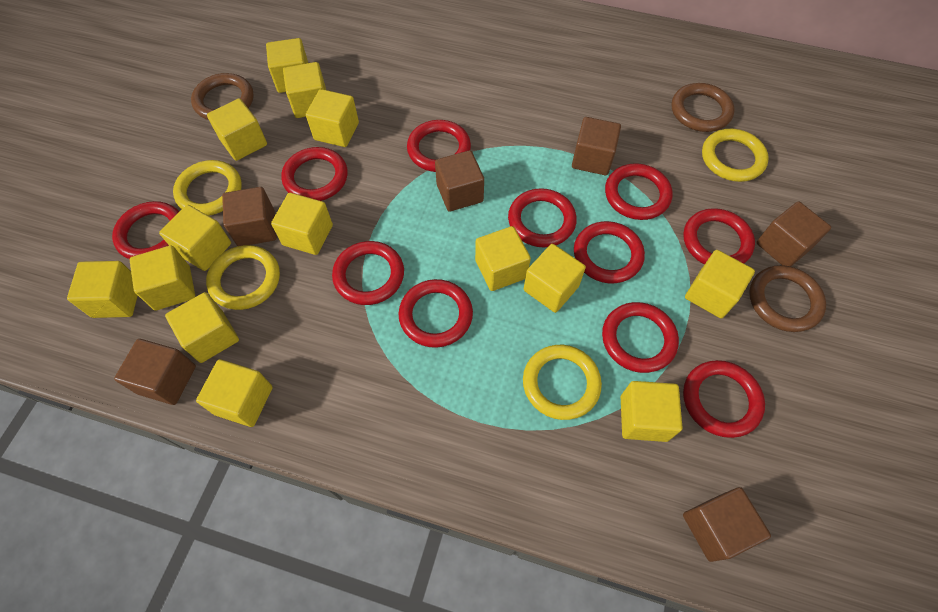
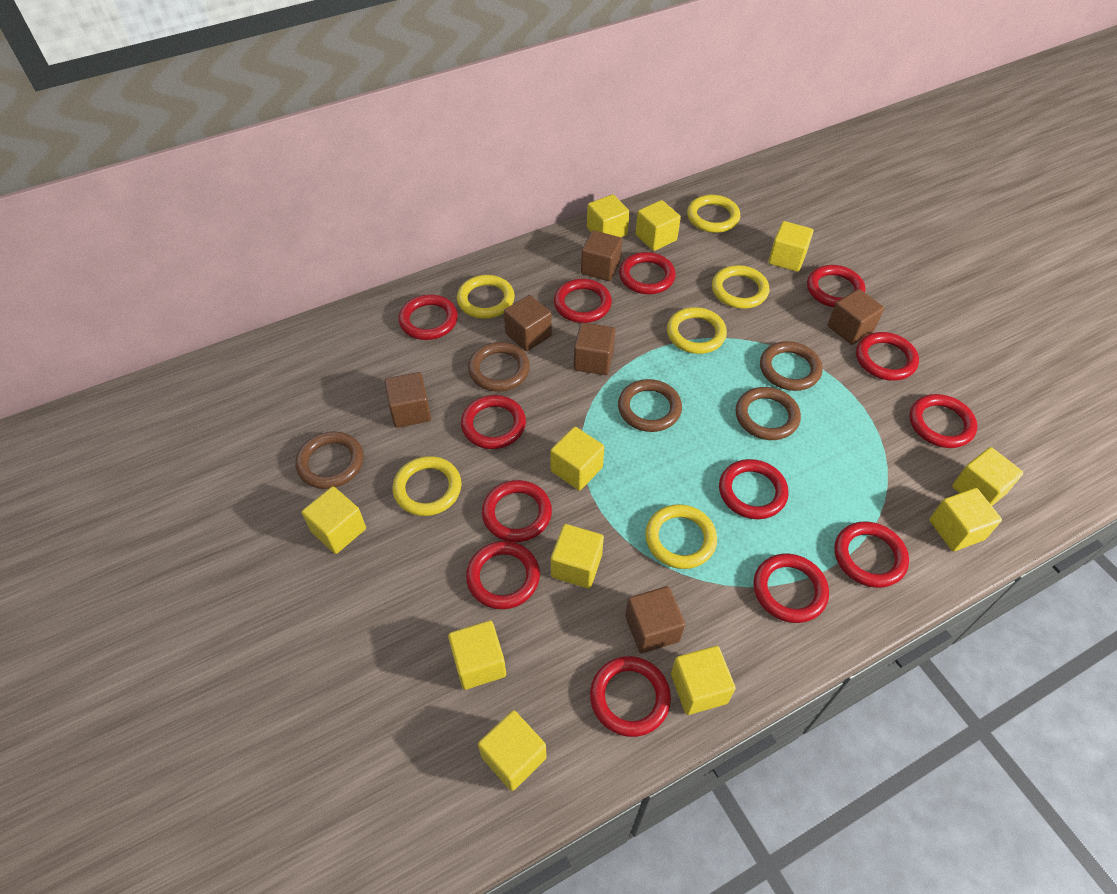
brown ring: [191,73,254,120] [671,83,735,132] [749,265,826,332] = 3 -> [295,431,364,489] [468,342,530,391] [618,379,682,432] [736,387,801,440] [760,341,823,391] = 5
red ring: [112,201,179,259] [281,147,348,201] [332,241,404,305] [399,279,473,348] [407,120,471,172] [508,188,577,247] [574,221,645,283] [602,302,679,373] [605,163,673,220] [683,208,755,265] [683,360,765,438] = 11 -> [399,294,458,340] [461,395,526,449] [466,541,540,609] [482,480,552,542] [554,279,612,323] [590,656,671,737] [619,252,676,294] [719,459,789,519] [753,554,829,623] [807,265,865,307] [834,521,909,588] [856,332,919,381] [909,394,977,448] = 13
yellow cube: [67,261,138,318] [130,245,195,311] [159,205,231,271] [165,292,239,363] [196,359,273,427] [207,98,267,161] [266,38,308,93] [271,193,333,255] [283,62,326,118] [306,89,359,147] [475,226,531,291] [524,244,586,313] [621,381,682,442] [685,250,755,318] = 14 -> [302,486,366,554] [448,620,506,690] [478,710,546,791] [550,427,604,491] [551,524,604,589] [587,194,630,237] [635,200,681,251] [671,646,736,715] [768,221,814,272] [929,488,1002,551] [952,447,1023,506] = 11
yellow ring: [173,160,242,216] [206,245,280,310] [523,345,602,420] [702,129,769,182] = 4 -> [392,456,462,516] [457,275,515,319] [645,504,717,569] [667,307,727,354] [687,195,740,233] [712,265,769,309] = 6

